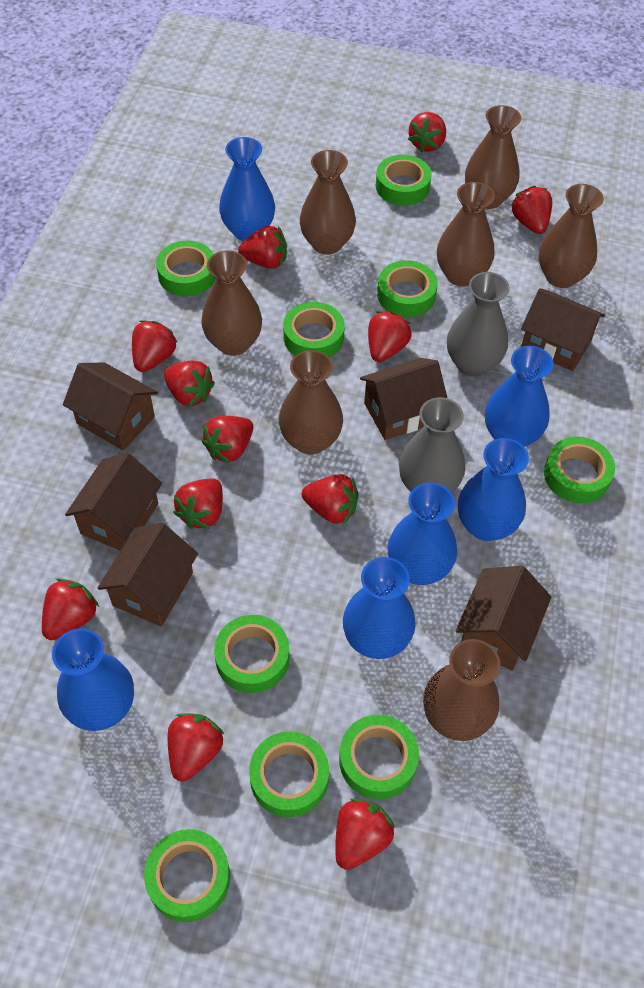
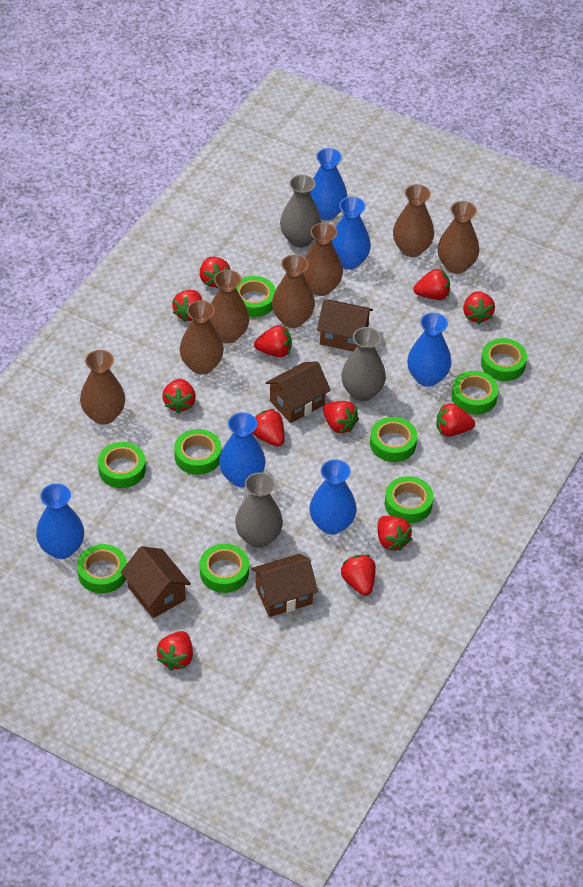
brown house: [63,362,158,450] [65,452,162,551] [98,523,198,627] [360,358,447,440] [456,566,551,671] [521,288,605,371] = 6 -> [121,546,191,618] [251,554,318,617] [265,361,331,423] [317,299,373,351] = 4
grey vase: [399,397,465,493] [447,272,510,377] = 2 -> [235,472,283,548] [280,175,322,248] [341,327,386,401] = 3

